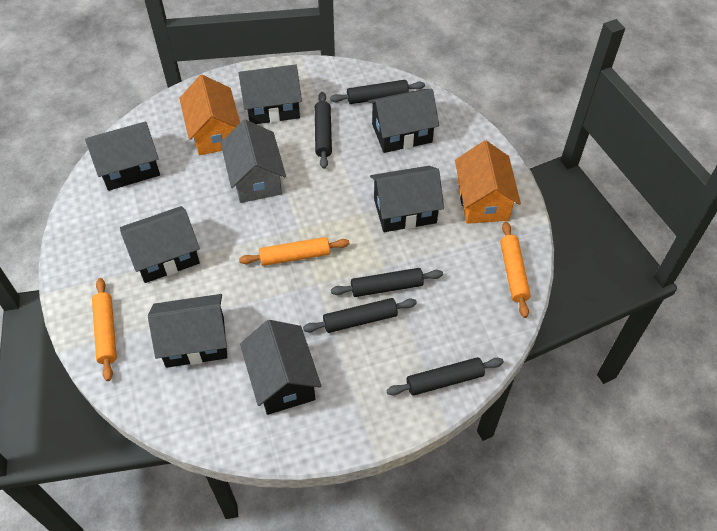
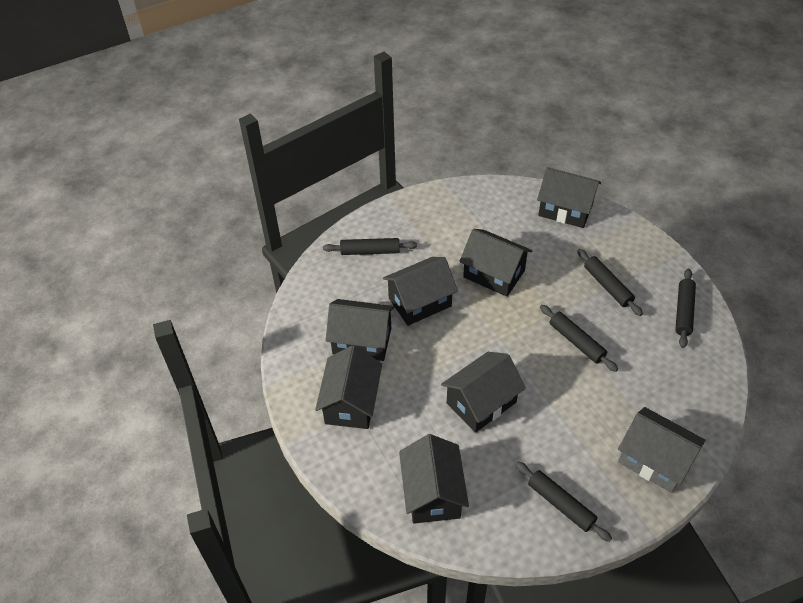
orange house: [179,75,240,156] [455,141,521,224] = 2 -> none = 0
orange rolling pin: [92,278,117,381] [239,237,350,266] [500,221,531,318] = 3 -> none = 0

